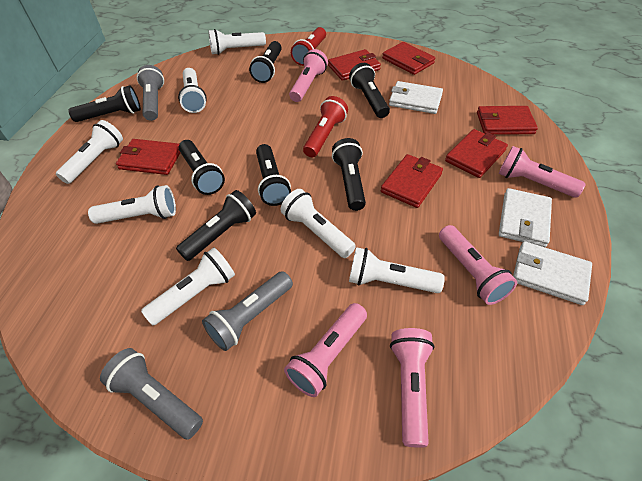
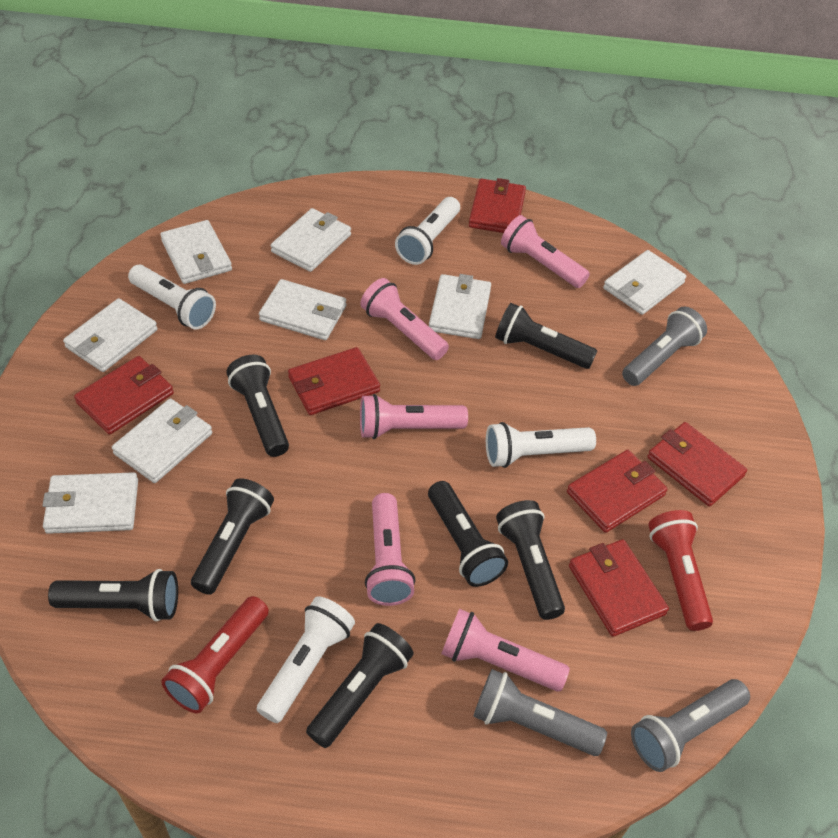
white flashlight: [56,120,123,184] [88,185,176,224] [141,248,235,325] [178,68,207,113] [208,29,266,55] [280,189,356,258] [349,247,445,293] = 7 -> [128,265,216,330] [257,596,355,723] [395,197,460,265] [486,422,596,468] = 4
white wallet: [389,81,443,114] [499,188,552,247] [513,241,592,305] = 3 -> [42,472,138,534] [63,298,158,372] [112,398,212,483] [160,220,232,284] [259,279,346,340] [271,208,351,272] [429,274,491,339] [603,250,686,315] = 8

